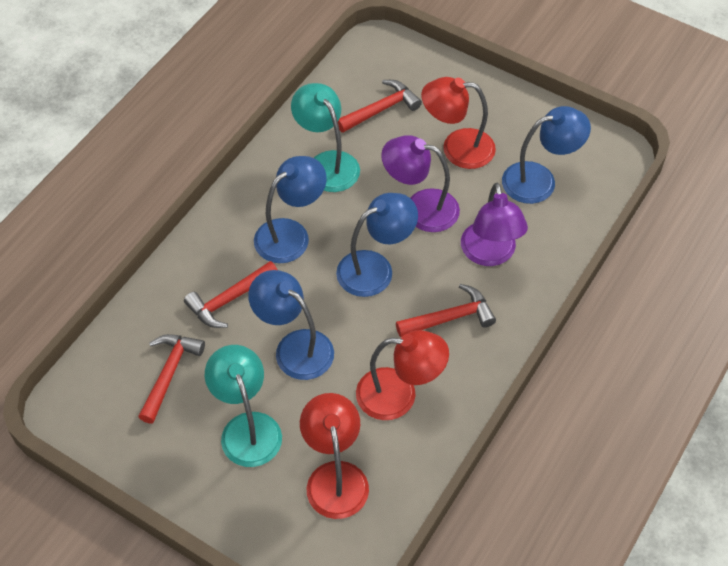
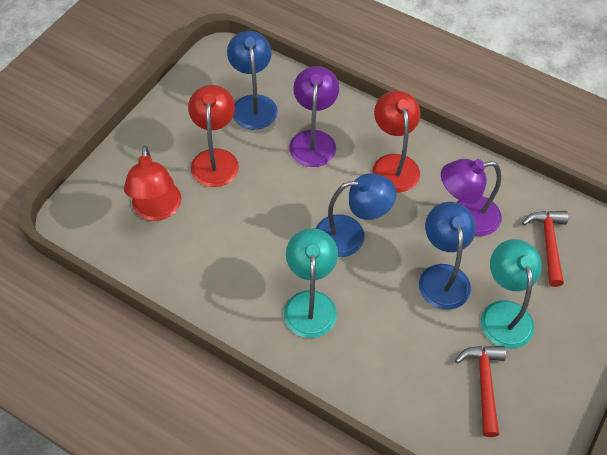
blue lamp: [248,270,334,380] [254,156,326,263] [336,193,418,297] [502,106,591,204] = 4 -> [227,31,278,130] [316,173,397,257] [419,202,476,310] = 3
red hammer: [138,334,205,424] [184,261,278,328] [338,80,422,133] [396,284,496,337] = 4 -> [455,346,506,437] [522,211,568,287] = 2

